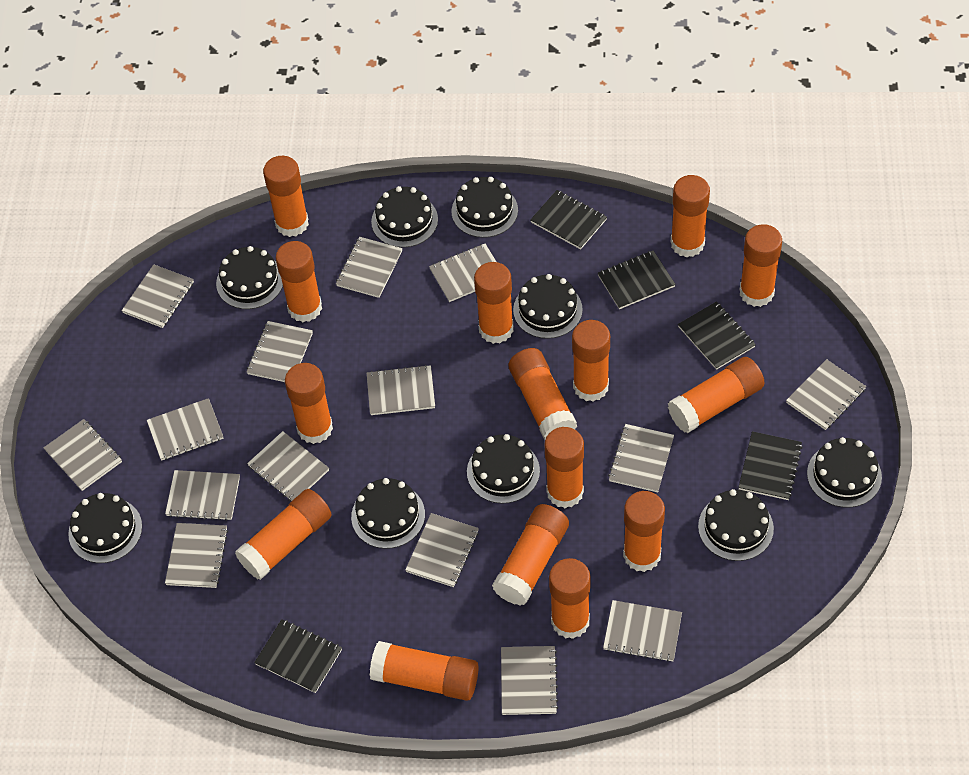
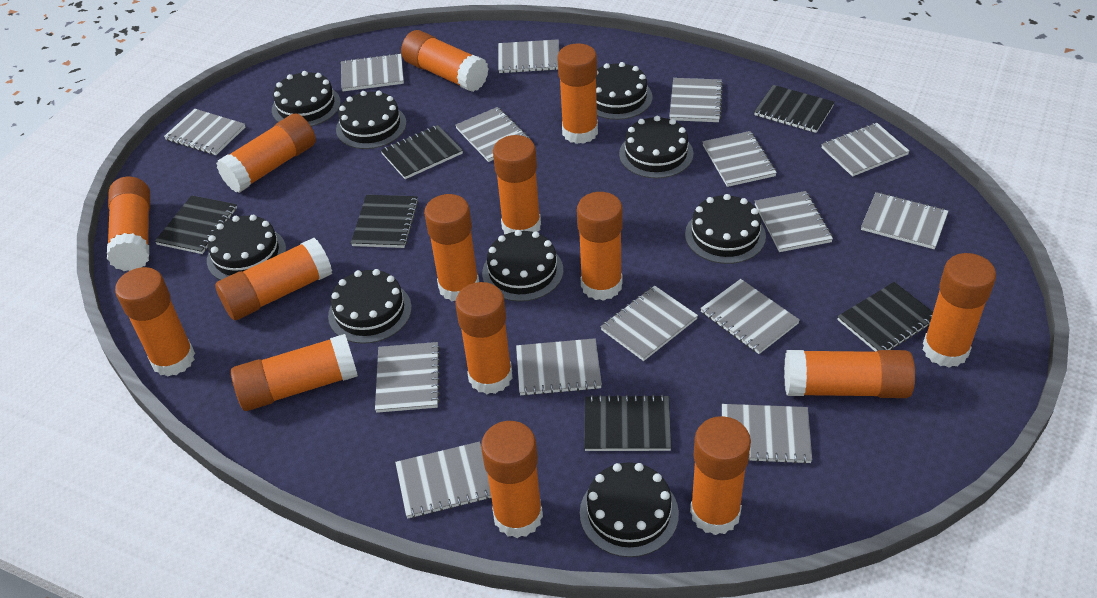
black notebook: [254,619,342,693] [530,190,607,249] [598,250,676,309] [678,301,756,370] [738,431,803,500] = 5 -> [155,195,237,254] [351,195,419,248] [381,125,463,179] [584,395,672,451] [754,85,835,133] [837,282,933,352] = 6

